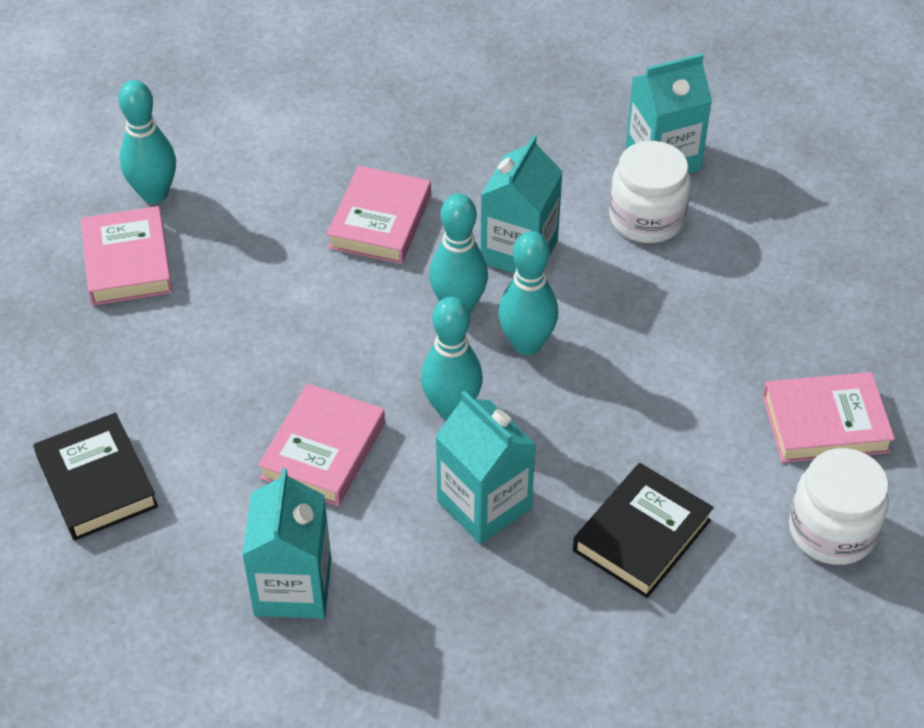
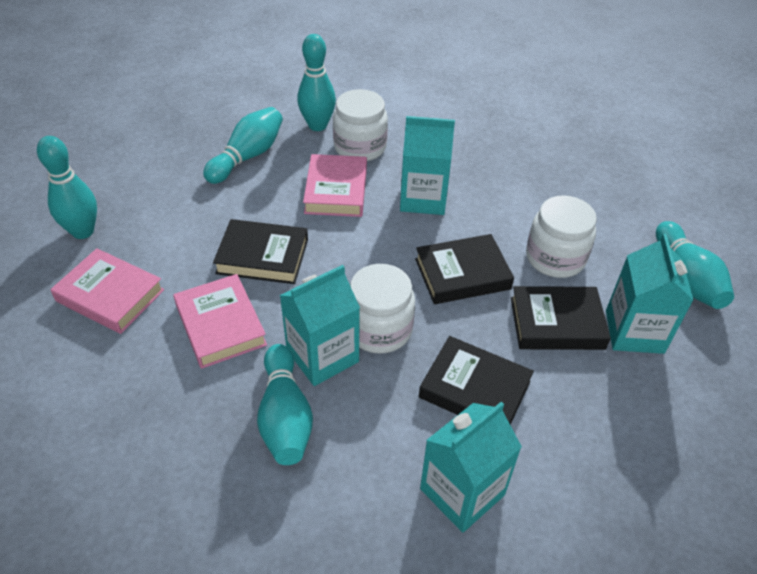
black book: [33,413,158,541] [573,463,714,598] = 2 -> [213,219,308,284] [415,234,514,304] [419,336,534,425] [511,286,611,350] = 4
pink book: [81,206,172,305] [258,383,385,506] [327,166,431,264] [763,372,895,463] = 4 -> [50,248,164,334] [173,274,267,369] [303,154,367,217] = 3
turquoise bowling pin: [118,80,176,204] [421,297,483,420] [429,193,488,313] [498,231,558,355] = 4 -> [37,136,97,239] [203,107,283,184] [257,344,313,465] [297,34,336,131] [656,221,734,309] = 5
white jar: [609,141,691,243] [789,448,889,565] = 2 -> [333,89,388,161] [350,264,415,354] [526,195,597,278] = 3

